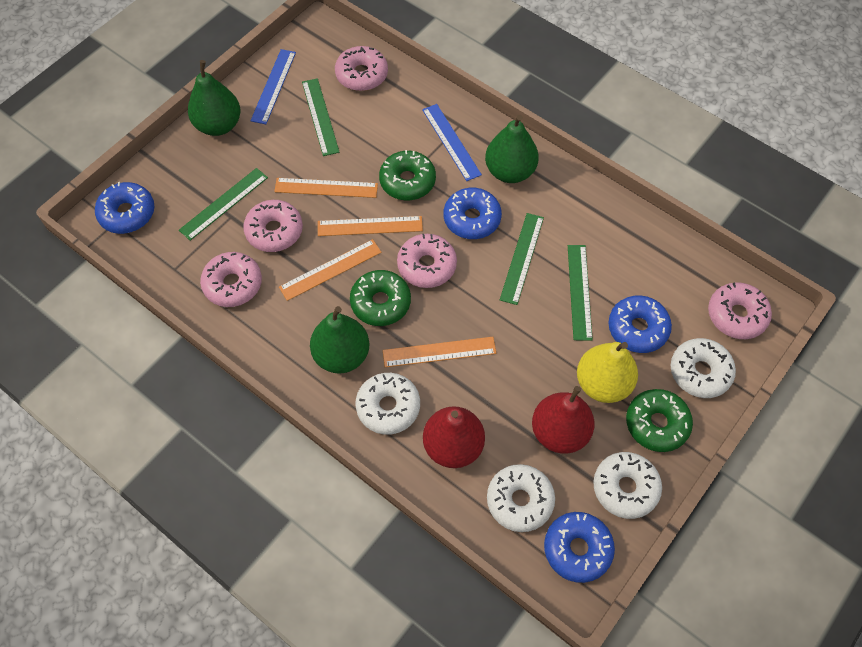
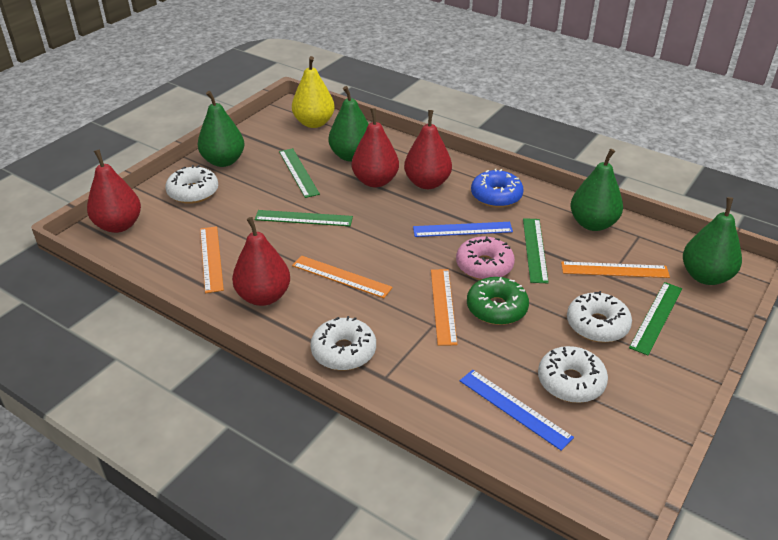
blue donut: [95,182,154,234] [444,188,502,239] [544,512,615,583] [609,295,672,353] = 4 -> [471,169,524,208] = 1
green donut: [350,270,411,326] [379,150,436,200] [626,389,693,452] = 3 -> [467,277,529,325] = 1
green pear: [188,60,241,136] [310,306,369,374] [485,115,539,183] = 3 -> [198,91,244,167] [329,86,369,162] [570,149,623,231] [683,197,742,285] = 4
pink donut: [200,252,262,307] [243,200,303,252] [335,46,388,91] [397,234,457,288] [708,282,772,339] = 5 -> [456,236,515,280] = 1
red pear: [423,406,485,468] [532,386,595,454] = 2 -> [87,149,141,233] [232,217,290,306] [352,108,399,188] [404,110,452,189] = 4

